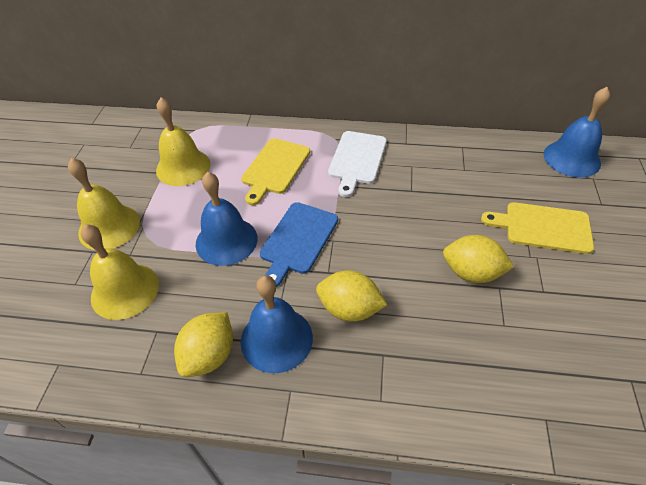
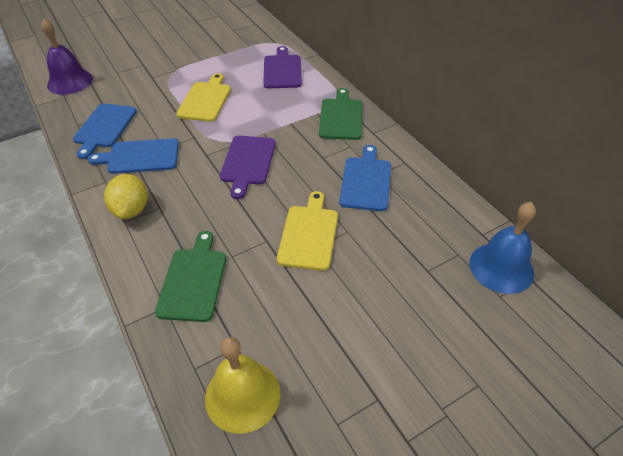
blue bell: [196,172,257,266] [241,275,313,373] [544,87,611,178] = 3 -> [470,202,536,294] = 1
blue cutting board: [260,202,338,287] = 1 -> [73,103,137,159] [87,138,179,174] [339,145,391,211] = 3
green cutting board: none = 0 -> [155,231,226,322] [319,88,362,140] = 2
purple bell: none = 0 -> [41,19,93,95] = 1
purple cutting board: none = 0 -> [220,136,276,199] [263,46,302,88] = 2
white cutting board: [328,131,387,197] = 1 -> none = 0
yellow bell: [68,158,140,250] [81,224,159,320] [156,97,211,186] = 3 -> [205,337,281,434] = 1
yellow lemon: [174,312,233,377] [316,270,387,322] [443,235,514,283] = 3 -> [104,174,148,219] = 1

